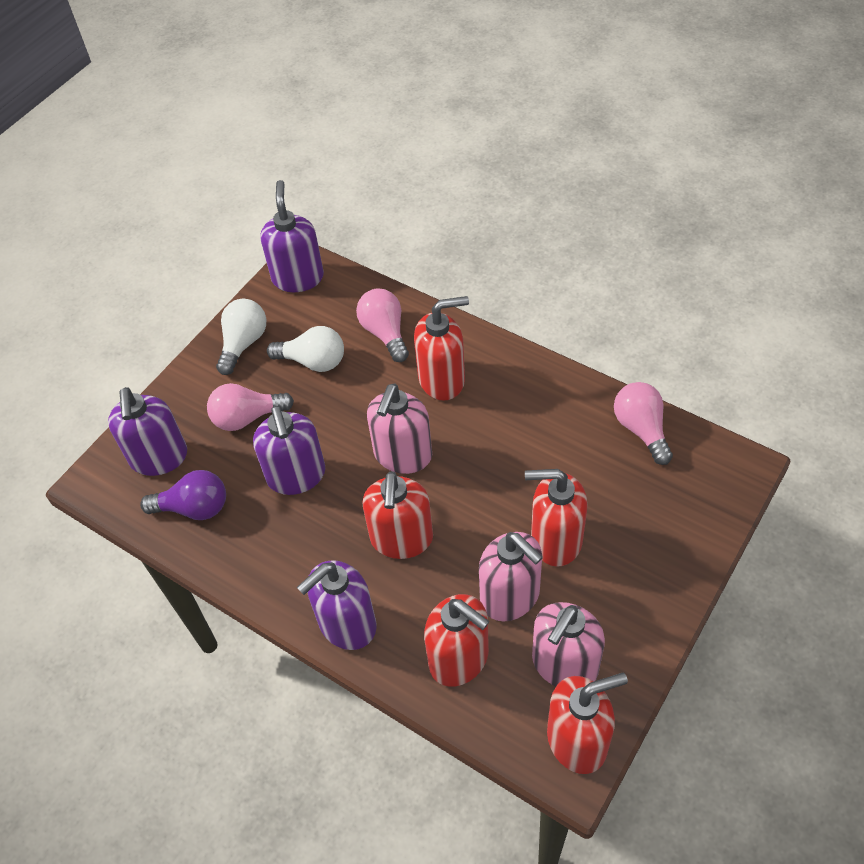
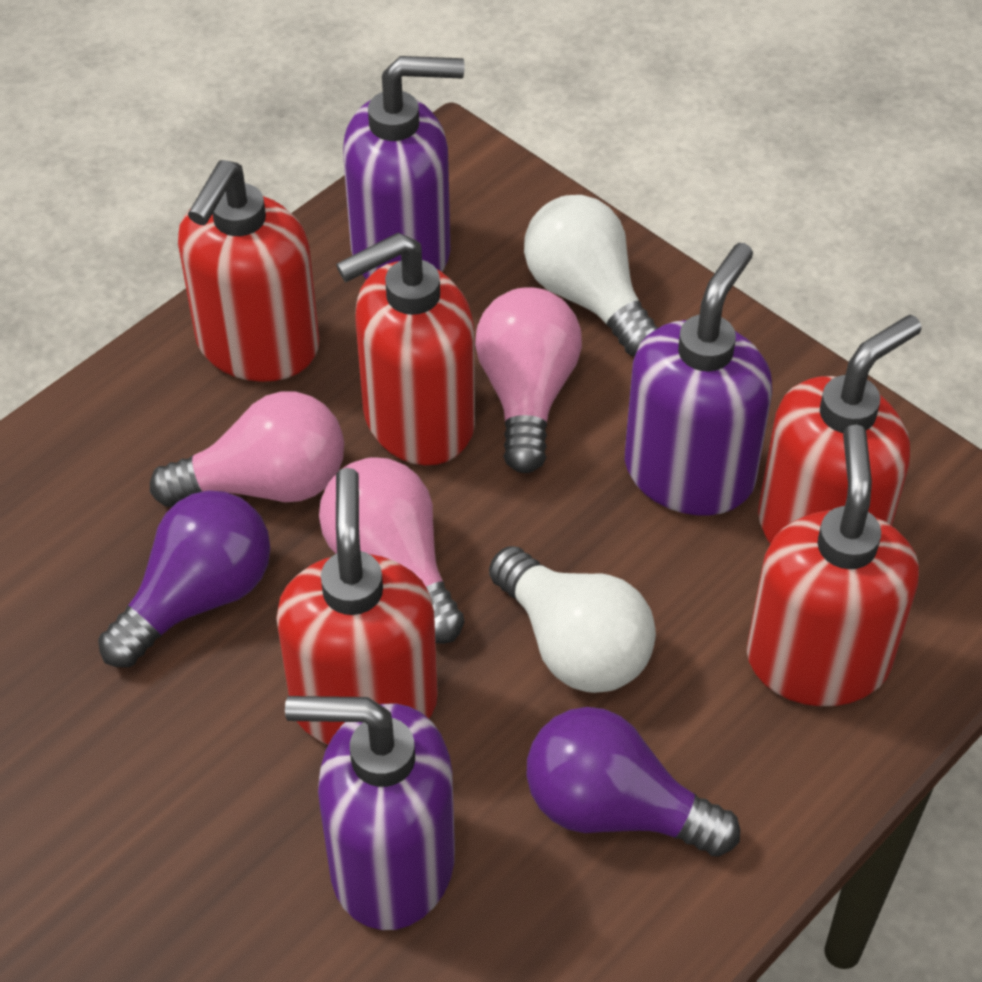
pink soap dispenser: [367,384,432,474] [479,532,543,621] [532,602,605,686] = 3 -> none = 0
purple light bulb: [140,470,226,520] = 1 -> [98,490,270,668] [526,707,740,857] = 2
purple soap dispenser: [108,387,187,476] [253,406,325,495] [260,180,324,292] [297,560,377,650] = 4 -> [285,696,455,930] [343,56,465,280] [625,243,772,515] = 3

